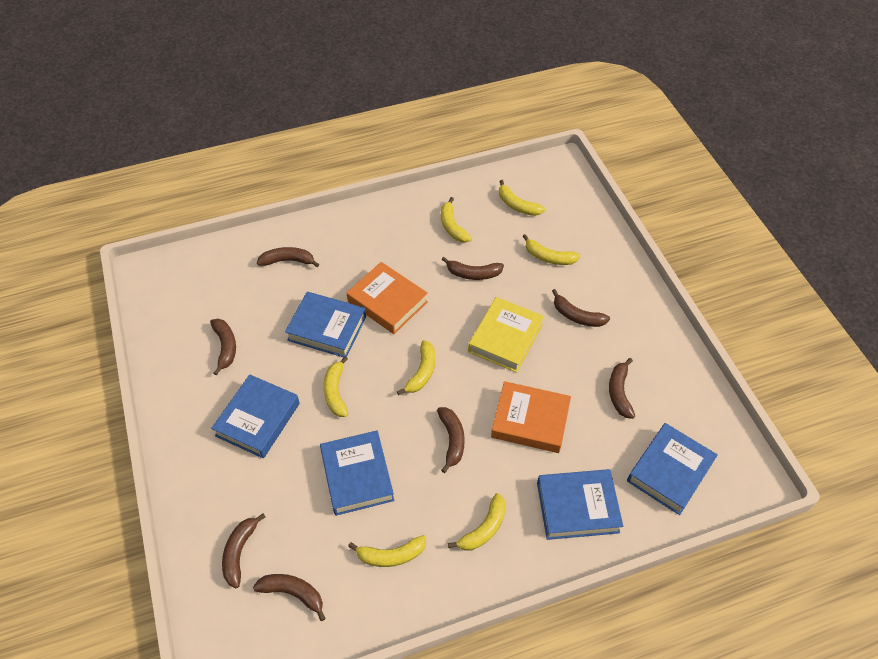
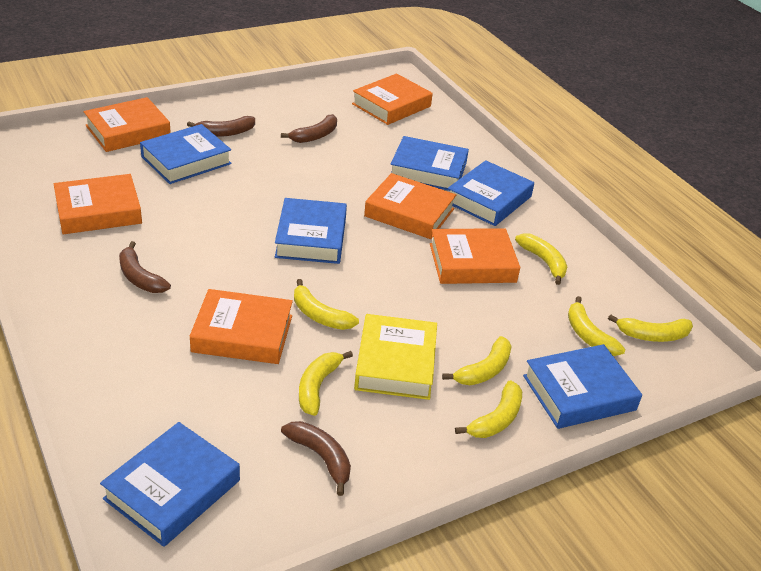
blue book: [211,374,300,458] [285,292,366,357] [320,430,394,516] [537,469,623,540] [627,423,718,515] = 5 -> [100,422,240,547] [140,124,232,184] [275,198,347,264] [391,136,469,191] [448,160,534,226] [523,344,642,429] = 6
brown banana: [210,319,236,376] [222,513,265,588] [253,574,326,621] [257,247,319,267] [437,407,465,473] [442,257,504,280] [552,289,610,327] [609,358,635,419] = 8 -> [119,241,171,293] [187,116,255,137] [281,114,337,143] [281,421,351,496] = 4
orange book: [347,262,428,334] [491,381,571,453] = 2 -> [54,174,142,234] [84,97,171,152] [190,289,293,364] [352,73,433,125] [364,173,456,239] [430,228,520,284] = 6

